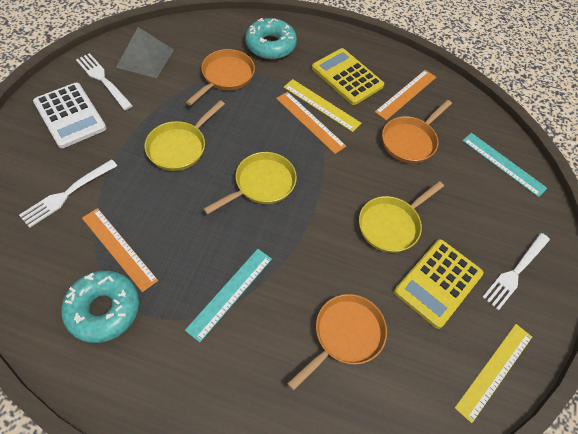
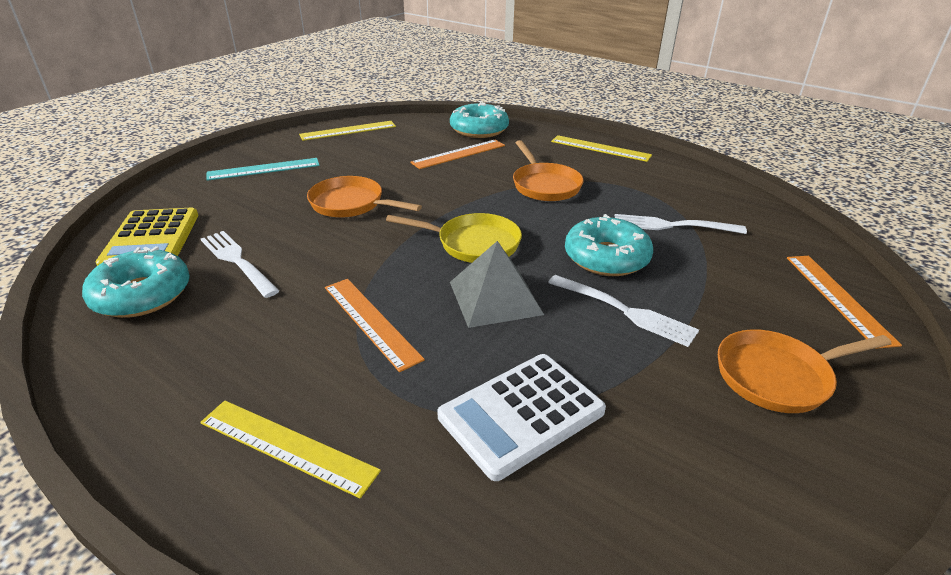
turquoise donut: [61,271,139,343] [245,18,297,59] = 2 -> [82,246,190,318] [450,102,509,138] [565,214,653,276] = 3
turquoise ruler: [185,249,272,342] [462,133,547,197] = 2 -> [206,158,320,181] = 1
yellow calculator: [312,48,384,105] [394,239,484,329] = 2 -> [96,208,198,266] = 1
yellow pan: [145,100,225,171] [203,152,297,214] [359,181,444,253] = 3 -> [386,213,522,263] = 1
yellow ruler: [284,79,361,132] [454,324,532,423] = 2 -> [200,401,381,498] [299,121,396,141] [551,135,652,162] = 3

